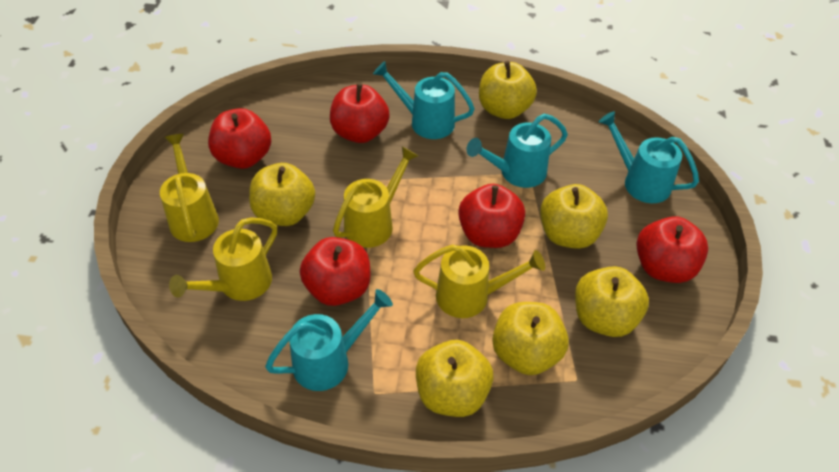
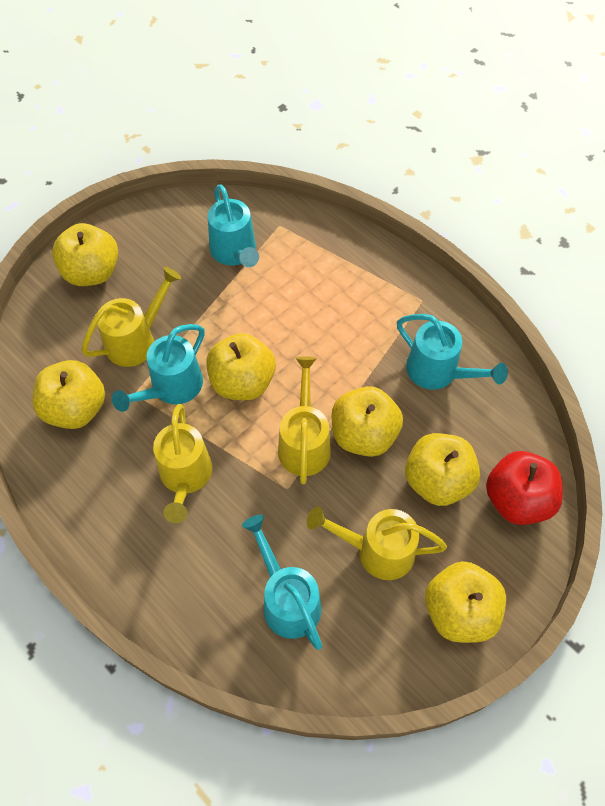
red apple: [208,108,271,169] [300,237,370,306] [330,83,390,143] [458,184,525,248] [637,216,708,283] = 5 -> [486,451,563,525] = 1

